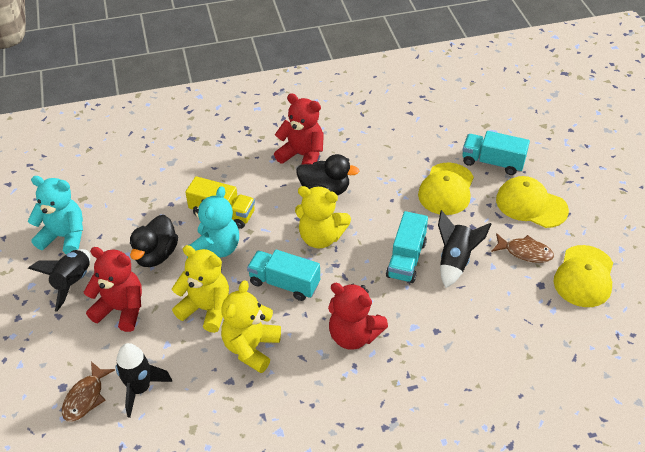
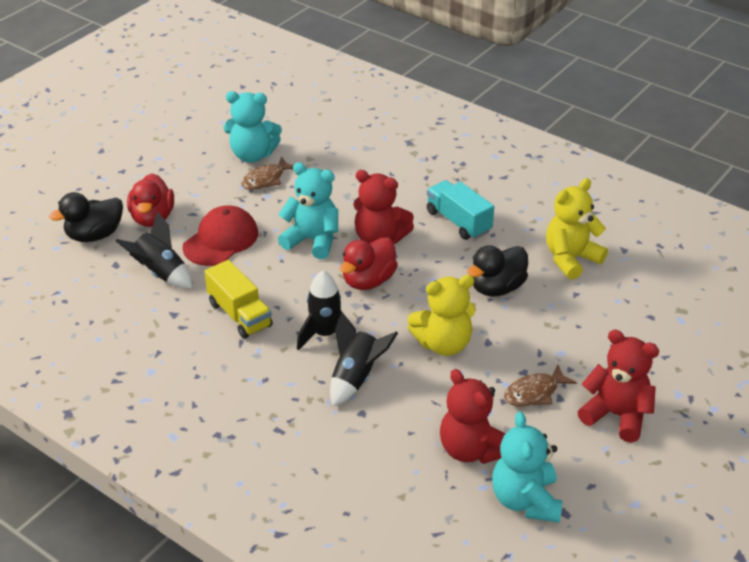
red cap: none = 0 -> [182,205,258,266] = 1
red duck: none = 0 -> [127,173,174,227] [340,237,398,290] = 2
turquoise teddy bear: [28,176,83,254] [187,186,239,258] = 2 -> [223,91,282,162] [278,162,338,259] [492,412,563,523] = 3
turquoise truck: [247,250,320,301] [386,211,428,283] [462,131,530,175] = 3 -> [427,180,494,240] = 1
yellow cap: [418,162,474,215] [496,176,569,228] [554,245,613,307] = 3 -> none = 0
yellow teddy bear: [172,245,229,333] [221,280,281,373] [295,186,351,249] = 3 -> [408,275,476,356] [546,178,608,280] = 2

